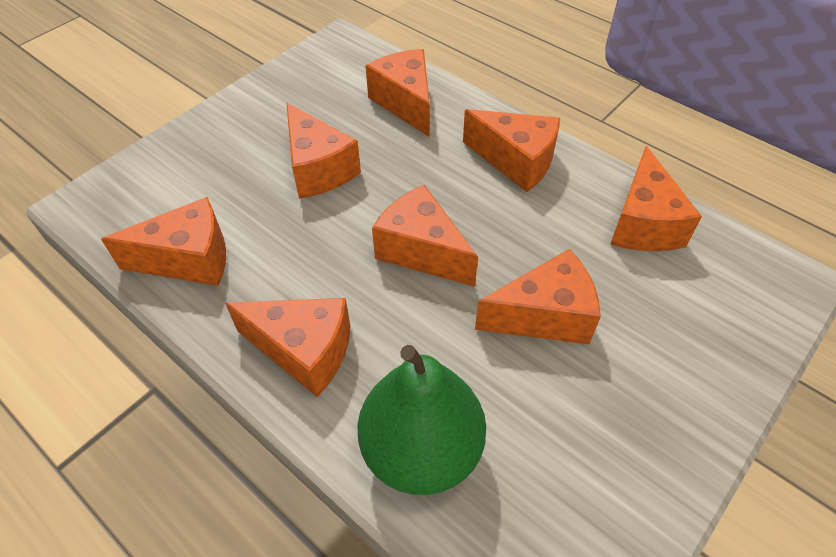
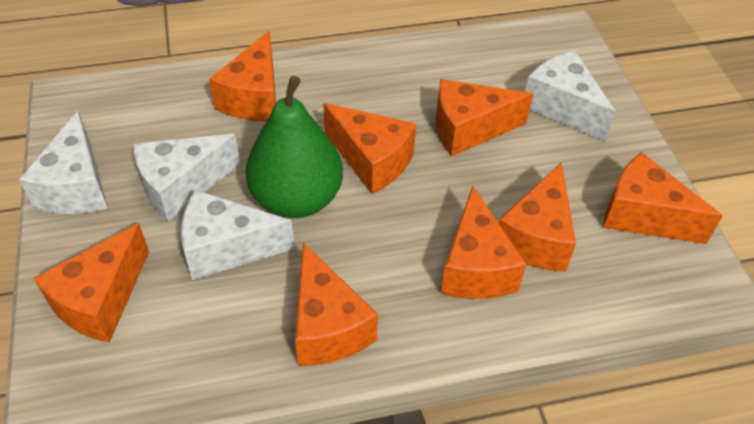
white cheese: none = 0 -> [19,111,108,214] [133,134,240,222] [181,190,295,280] [525,51,616,141] = 4

